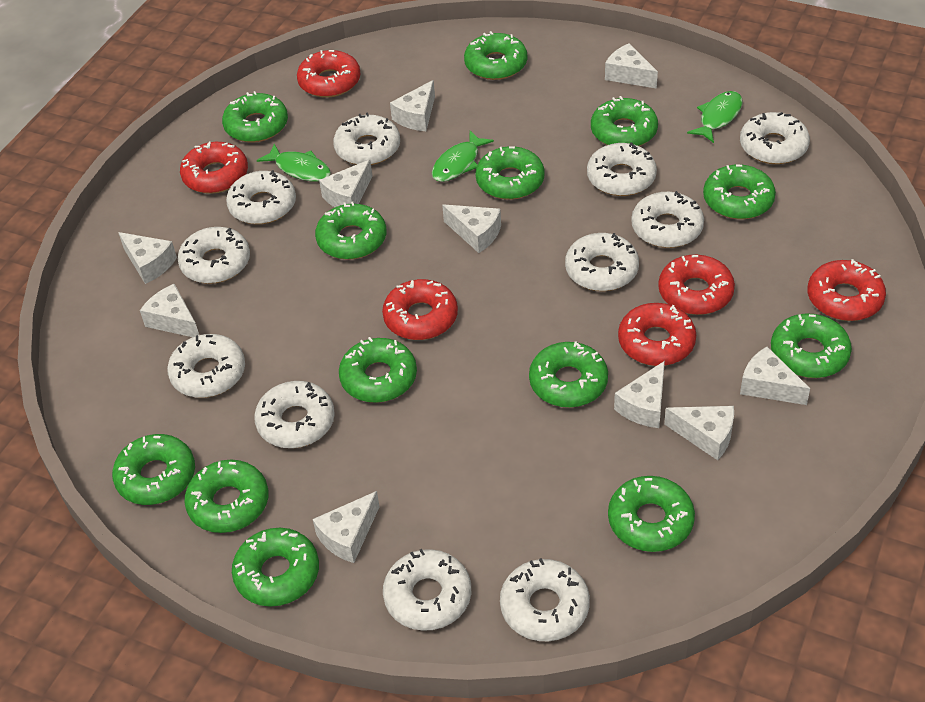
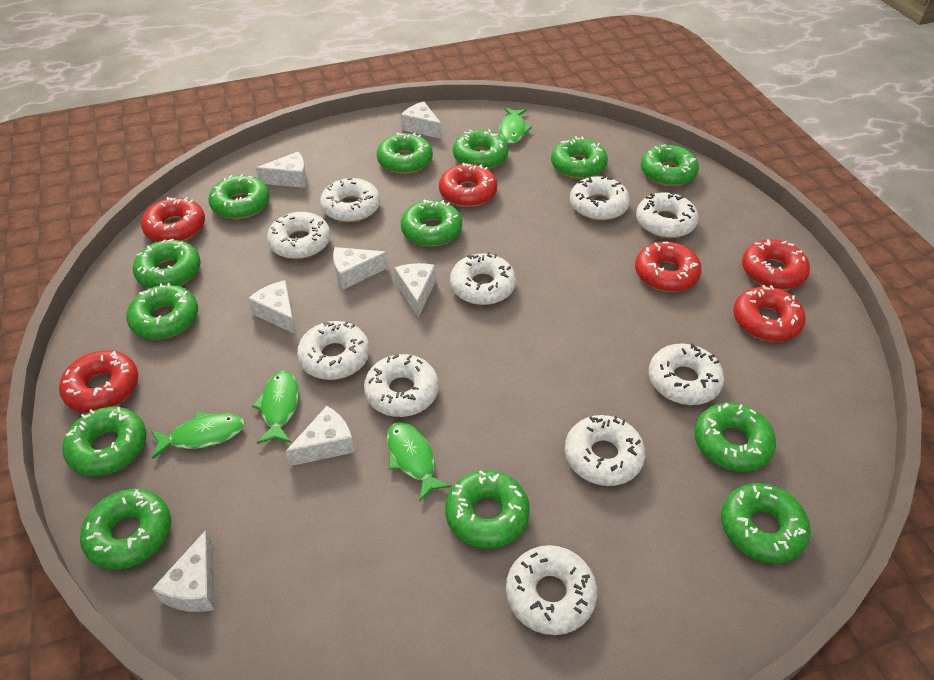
green fish: [257,144,331,182] [432,131,494,182] [687,91,743,143] = 3 -> [151,412,245,459] [252,371,299,444] [387,422,451,502] [499,108,532,144] = 4
white cheese: [118,232,177,284] [140,284,199,337] [313,491,380,563] [319,160,372,207] [390,80,435,131] [442,204,501,253] [605,43,658,89] [614,361,665,428] [664,406,734,460] [740,347,810,405] = 10 -> [152,530,214,612] [248,280,296,334] [256,152,307,188] [285,406,355,466] [333,247,389,290] [394,263,436,318] [401,102,442,139] = 7
white donut: [167,334,245,398] [178,227,250,284] [226,170,296,224] [254,381,335,448] [333,113,400,165] [383,549,471,631] [500,558,590,641] [565,233,639,291] [587,142,657,196] [631,191,704,248] [740,112,810,164] = 11 -> [267,212,331,259] [297,321,370,380] [320,178,380,222] [364,354,439,417] [450,252,516,305] [506,545,597,635] [565,415,645,486] [570,176,630,221] [636,191,698,238] [649,343,724,405] = 10

